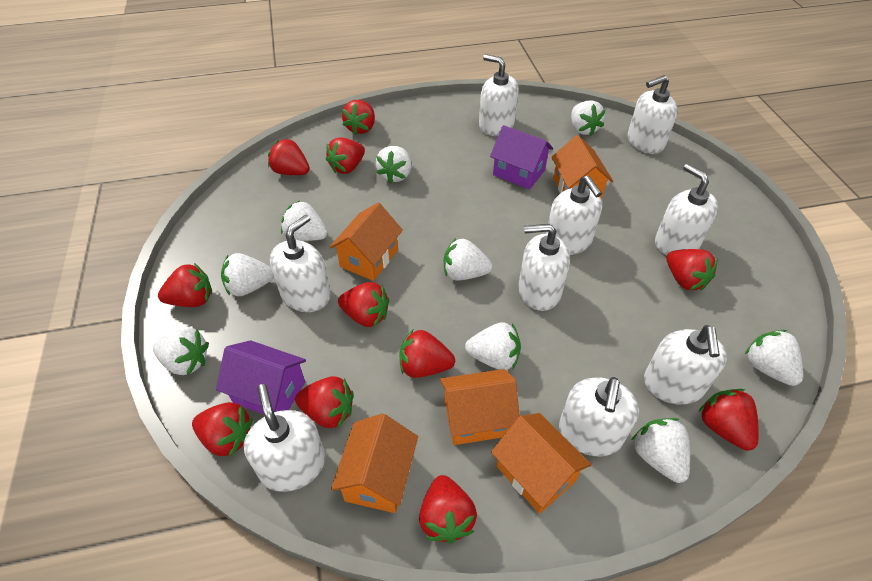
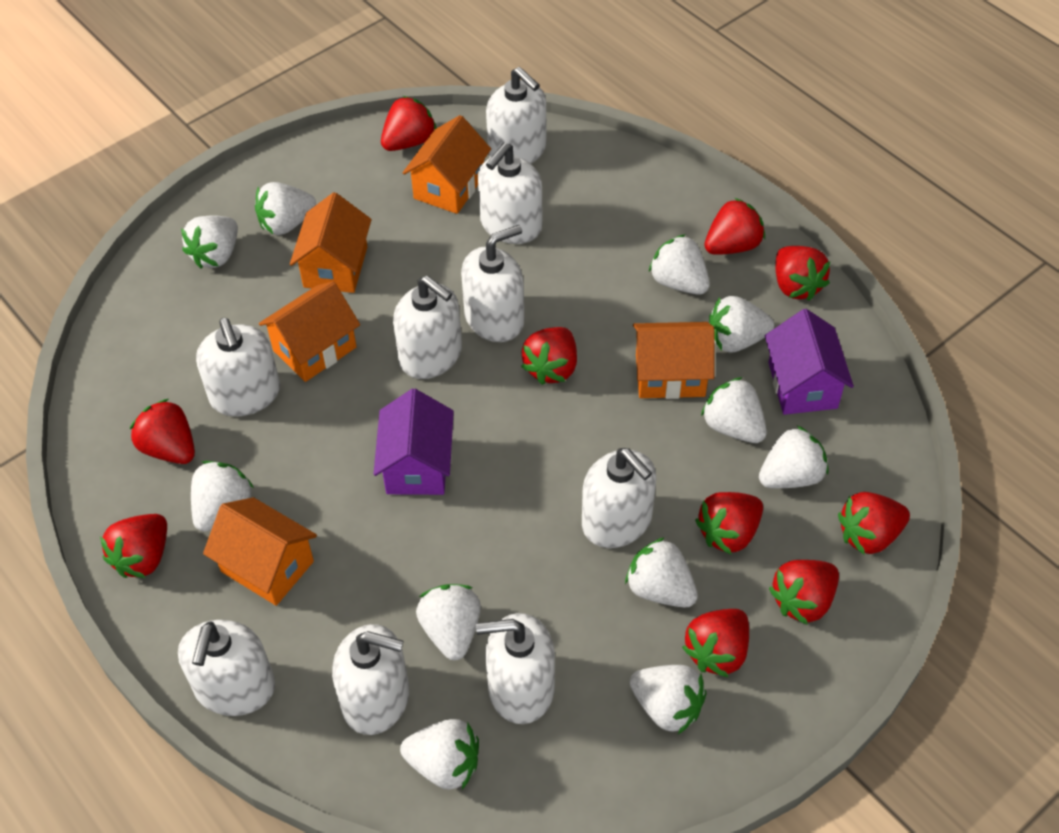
red strawberry: [158,263,212,307] [192,402,253,457] [268,139,310,175] [295,376,354,428] [326,138,365,174] [338,282,389,327] [342,100,375,135] [400,330,455,378] [419,475,477,544] [666,249,718,290] [699,389,759,451] = 11 -> [100,514,167,578] [130,399,195,464] [381,96,437,151] [521,327,577,385] [682,609,749,677] [695,492,763,554] [705,198,765,255] [769,560,839,625] [775,246,830,301] [838,492,910,555] = 10
white strawberry: [153,327,209,375] [221,253,274,296] [281,201,328,241] [376,146,412,183] [444,238,492,281] [465,322,521,370] [571,101,606,136] [632,418,690,483] [745,330,803,386] = 9 -> [181,215,238,269] [191,461,254,532] [255,182,316,235] [400,719,479,790] [416,584,481,660] [625,537,698,607] [629,665,707,734] [649,234,710,295] [701,377,767,443] [709,296,774,352] [759,426,828,488] = 11

